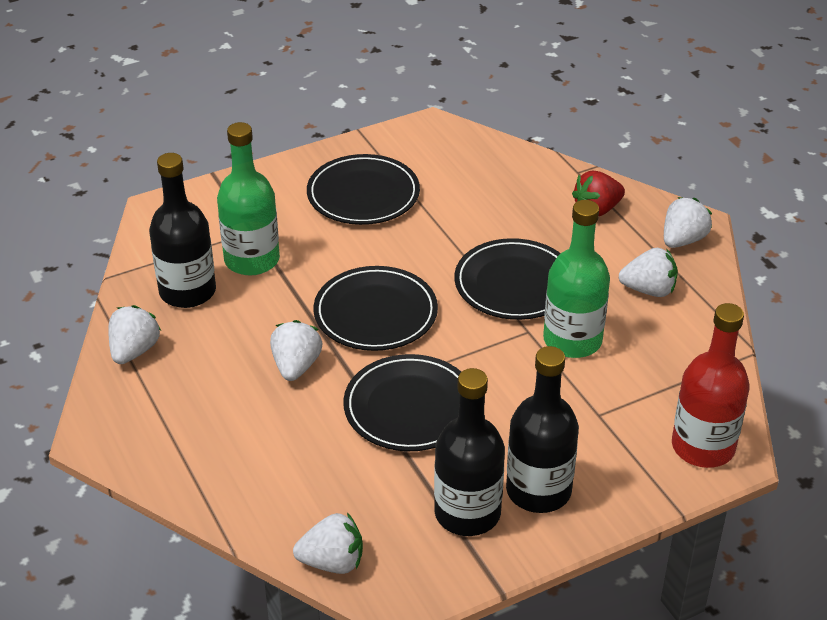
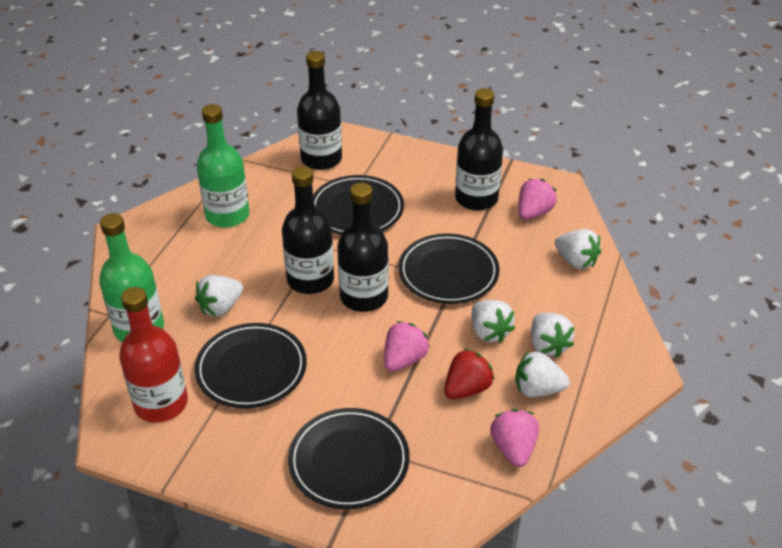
black bottle: [149,153,216,308] [434,368,505,536] [506,346,579,513] = 3 -> [282,166,334,294] [297,51,342,170] [337,183,388,312] [455,88,503,211] = 4
pink strawberry: none = 0 -> [384,321,430,372] [490,409,539,467] [518,179,557,220] = 3

